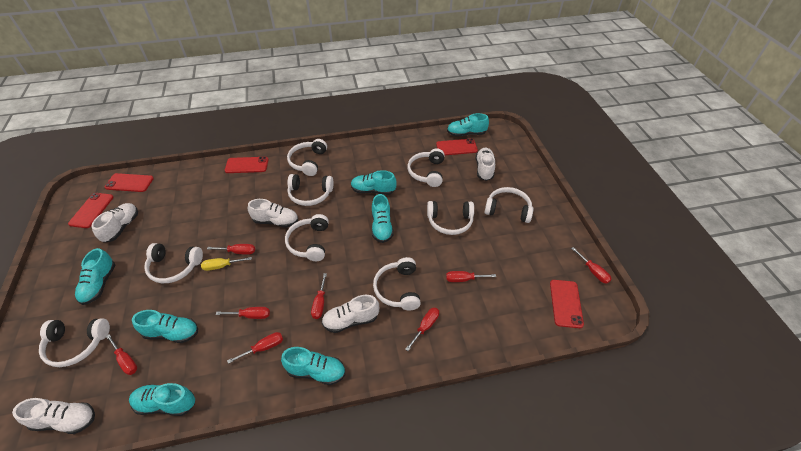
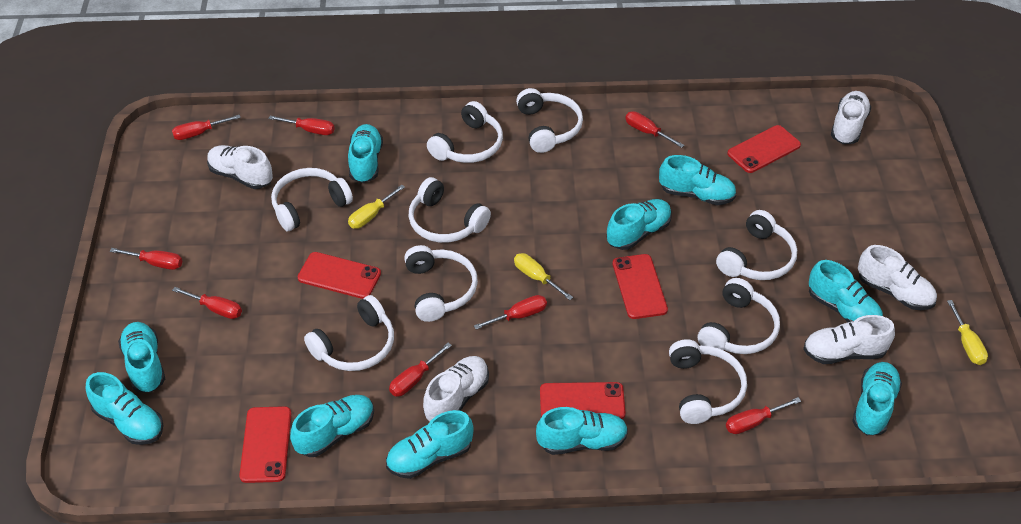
turquoise shoe: [75,248,115,305] [129,383,195,416] [132,310,198,343] [281,347,345,385] [351,170,397,195] [372,194,394,243] [447,113,489,137] = 7 -> [86,372,163,445] [118,322,165,393] [290,395,374,457] [348,124,383,183] [386,410,474,479] [536,407,628,455] [607,199,672,250] [659,155,736,205] [809,260,883,322] [852,362,902,435] = 10
yellow screwdriver: [201,257,252,271] = 1 -> [348,185,405,229] [514,253,573,300] [947,300,988,365] = 3

